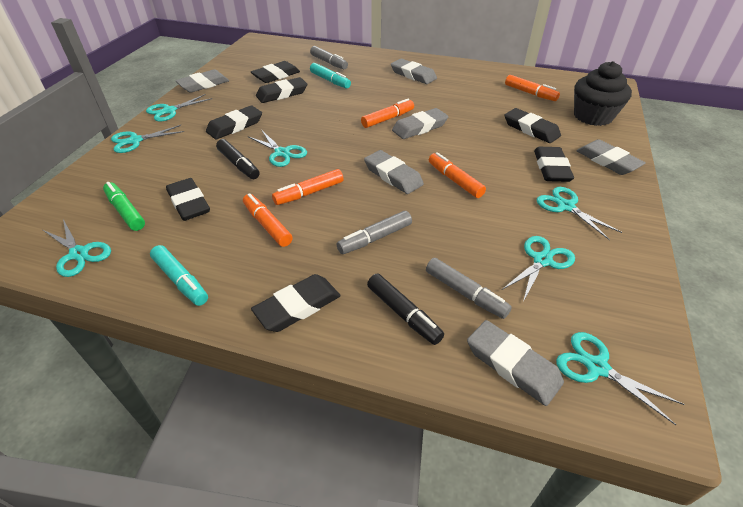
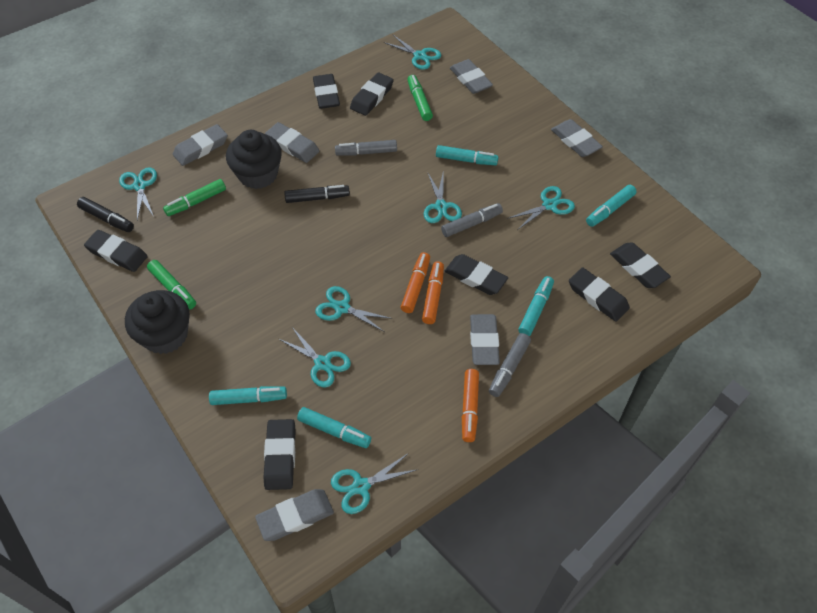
black cupcake: [574,61,632,126] = 1 -> [125,290,190,354] [226,130,282,189] = 2
green marker: [103,182,145,231] = 1 -> [147,260,196,310] [163,179,226,216] [407,75,433,121] = 3
orange marker: [243,193,293,247] [272,169,344,205] [361,98,414,128] [429,152,486,198] [505,75,560,101] = 5 -> [401,252,430,313] [422,261,444,324] [462,369,479,442] = 3
turquoise marker: [150,245,208,306] [310,63,351,89] = 2 -> [209,386,287,405] [297,407,371,448] [436,145,498,165] [518,276,554,336] [586,185,637,227] = 5

